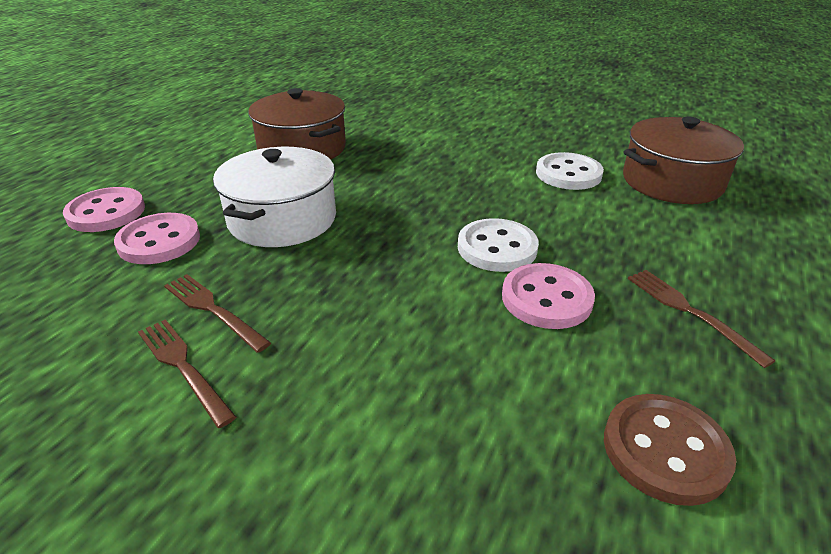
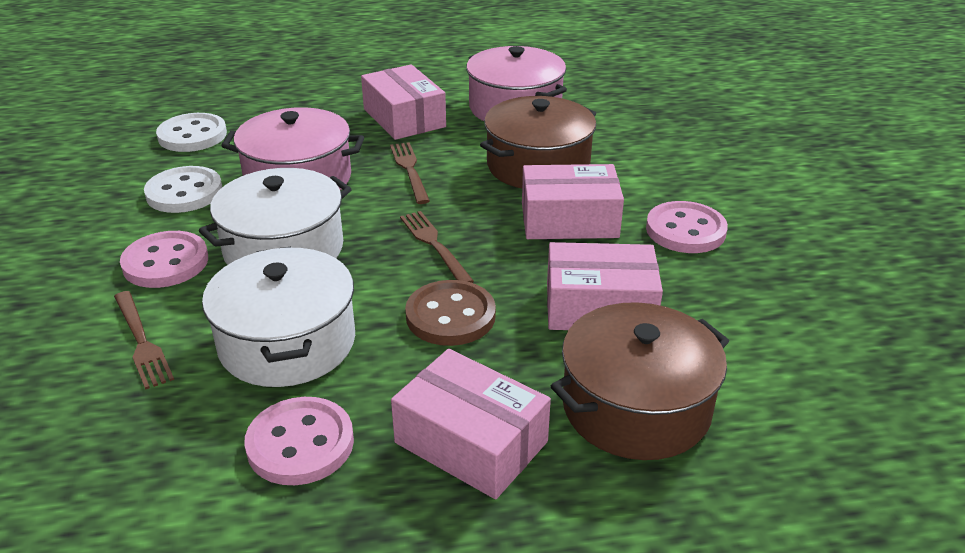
pink box: none = 0 -> [361,64,446,140] [391,349,551,499] [522,164,624,239] [547,242,663,330] = 4
pink pot: none = 0 -> [221,107,364,191] [466,46,567,121] = 2
white pot: [213,147,336,247] = 1 -> [199,168,351,265] [202,246,355,387] = 2

